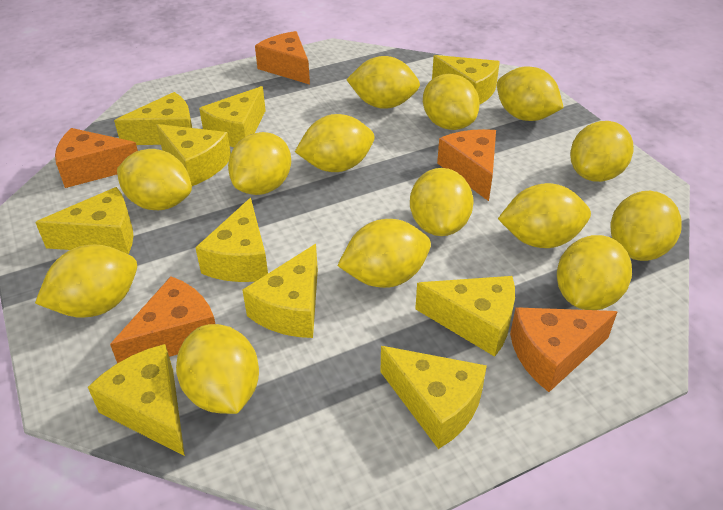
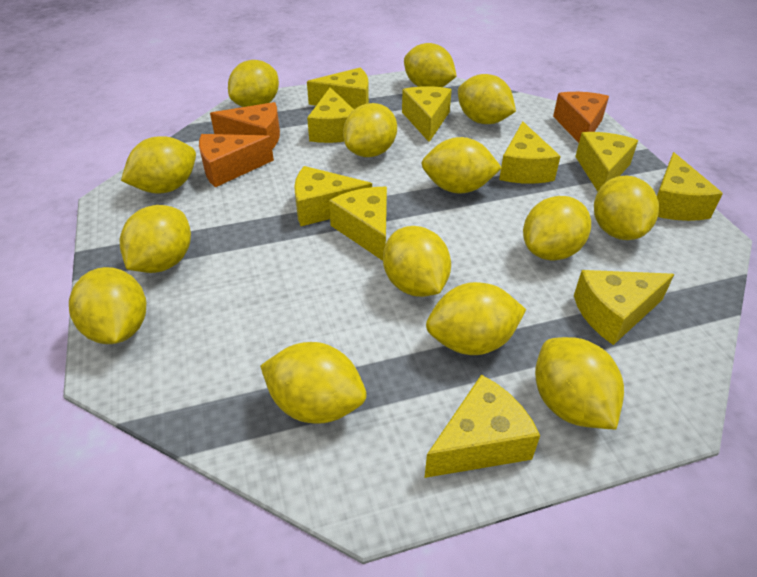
orange cheese: [55,128,138,188] [110,276,215,363] [255,31,310,85] [437,129,496,201] [510,307,618,392] = 5 -> [199,134,274,187] [210,102,280,149] [553,92,609,143] = 3

